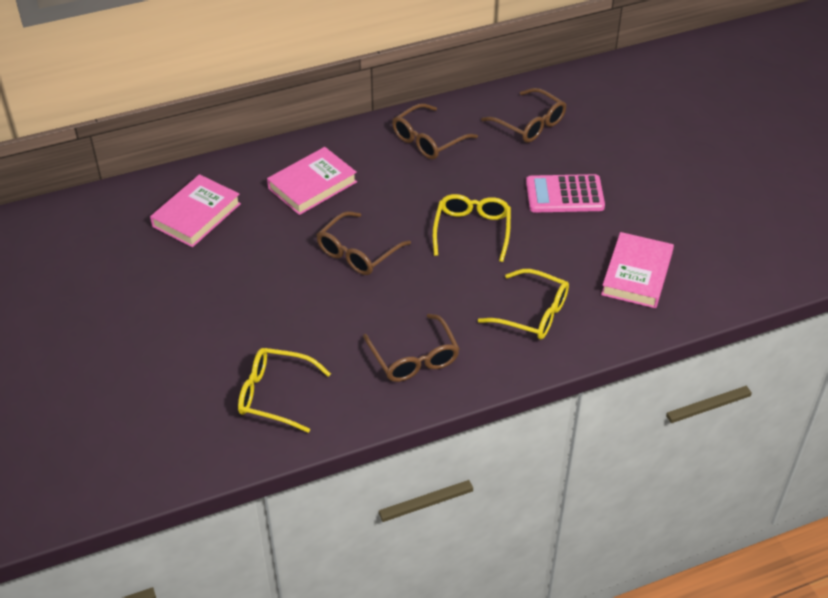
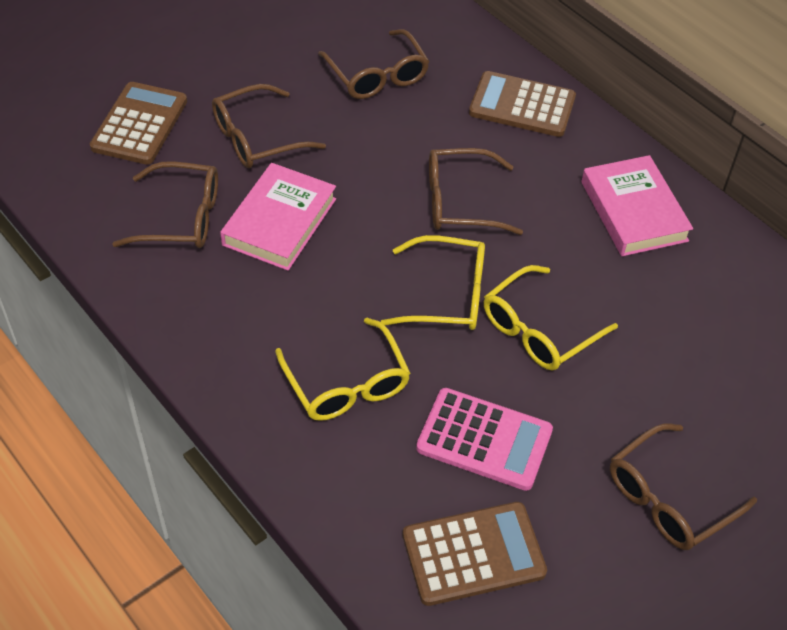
brown calculator: none = 0 -> [90,82,187,165] [403,502,547,606] [469,71,576,137] = 3
brown glasses: [317,211,411,275] [363,314,460,382] [392,103,478,160] [481,88,566,143] = 4 -> [113,161,218,248] [212,84,326,168] [318,29,430,99] [429,148,523,235] [610,423,757,550] = 5
pink book: [150,174,241,247] [267,147,357,215] [601,232,674,308] = 3 -> [220,163,336,271] [581,155,693,256] = 2

